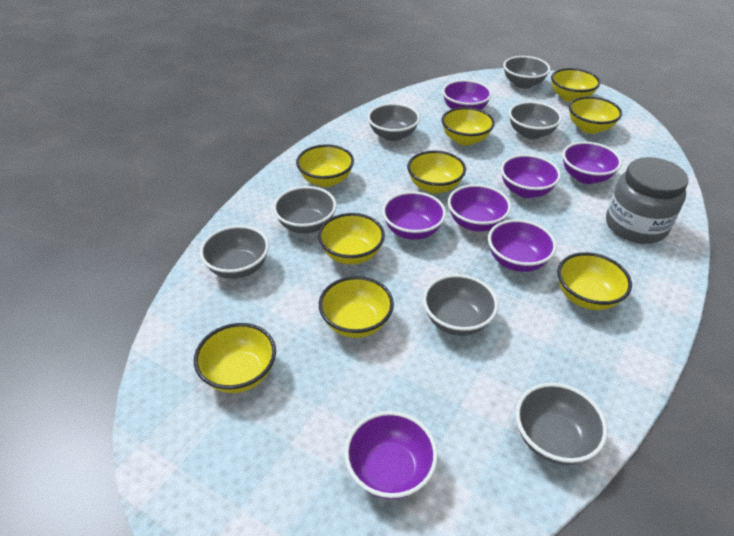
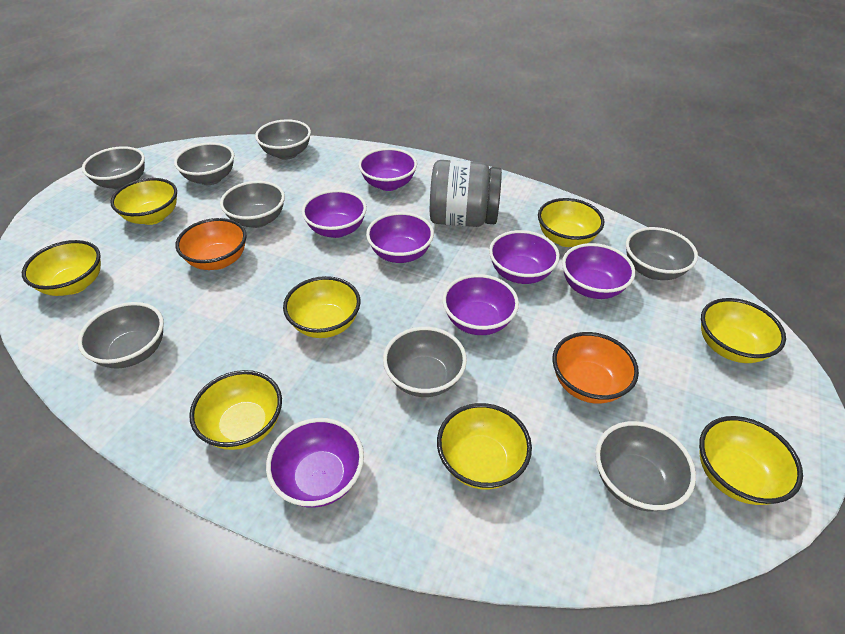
grey bowl: [200,225,269,279] [273,186,337,234] [368,103,420,141] [423,274,498,336] [503,56,550,89] [509,101,562,139] [516,383,608,465] = 7 -> [78,302,164,369] [82,146,145,190] [174,142,234,185] [220,181,285,228] [255,119,311,160] [383,327,467,397] [595,421,696,512] [626,227,698,280] = 8
orange bowl: none = 0 -> [175,218,247,270] [552,332,639,404] = 2
yellow bowl: [194,323,276,393] [296,144,354,187] [318,213,385,264] [319,276,394,338] [407,150,466,194] [442,107,495,146] [551,68,600,102] [557,252,632,310] [569,96,622,134] = 9 -> [22,240,101,296] [110,178,177,225] [189,370,282,450] [283,276,361,338] [437,403,532,490] [538,198,604,247] [699,416,803,505] [701,298,786,363] = 8

